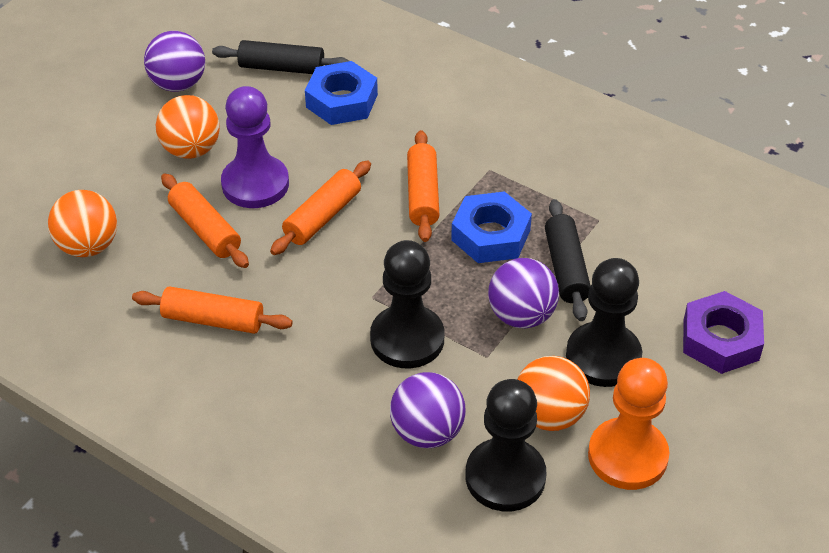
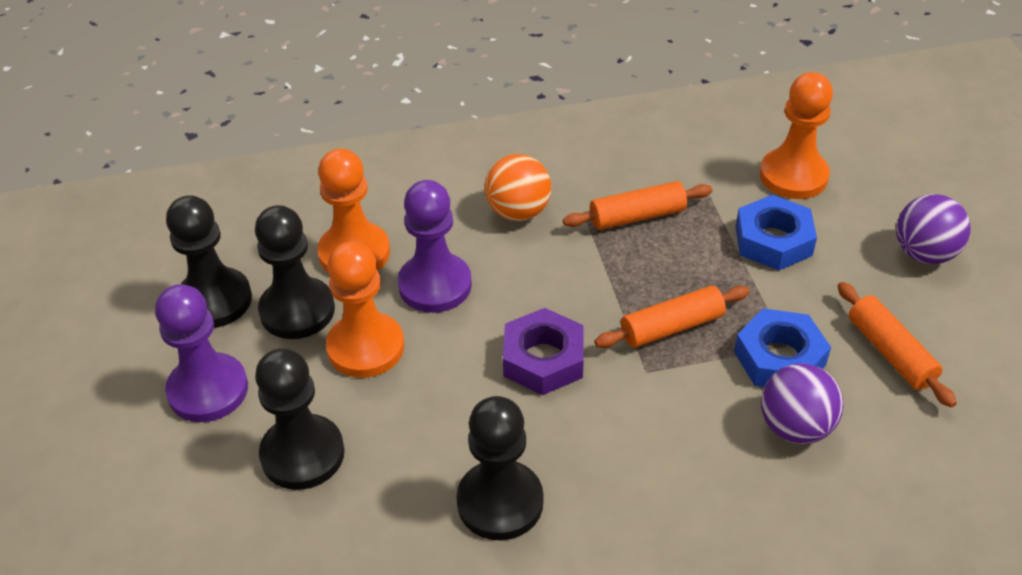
black pawn: [370,240,445,368] [465,379,547,511] [566,258,642,387] = 3 -> [166,195,252,328] [255,205,335,339] [255,348,345,490] [456,396,543,540] = 4
black rolling pin: [212,40,349,74] [545,199,591,321] = 2 -> none = 0
orange ball: [48,190,117,257] [156,95,220,159] [517,356,590,431] = 3 -> [484,154,551,221] = 1
orange pawn: [588,358,669,490] = 1 -> [317,149,390,272] [326,241,404,378] [760,72,833,199] = 3
orange rolling pin: [132,286,293,334] [161,173,249,268] [270,160,371,255] [407,130,439,242] = 4 -> [563,181,712,230] [594,286,750,348] [838,282,957,408] = 3
purple ball: [144,31,205,92] [390,372,466,448] [488,258,559,328] = 3 -> [761,363,844,444] [896,194,971,264] = 2
purple pawn: [221,86,289,208] = 1 -> [155,284,248,422] [398,180,472,313] = 2

